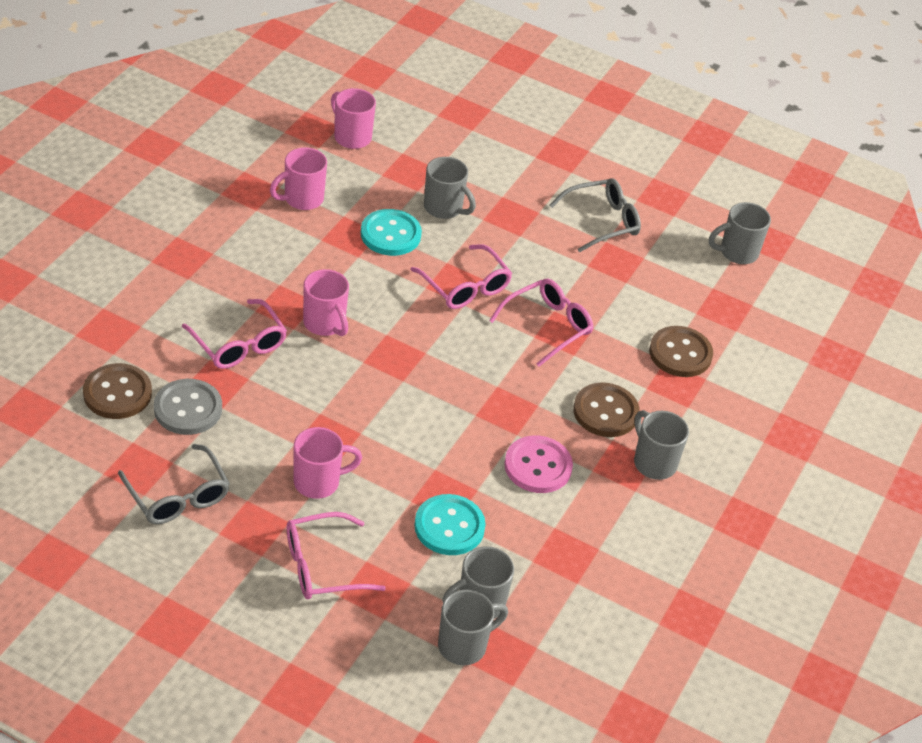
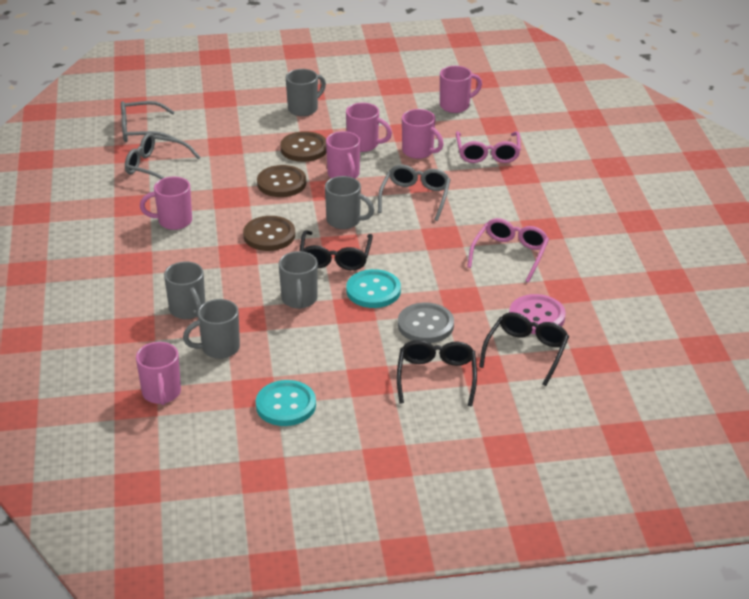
black glasses: none = 0 -> [300,231,373,270] [397,340,477,406] [479,312,569,386] = 3
grey glasses: [118,444,230,524] [550,178,641,252] = 2 -> [121,101,177,142] [125,133,201,179] [378,165,451,221] = 3
pink glasses: [182,299,287,369] [287,512,386,599] [410,244,512,309] [489,279,594,367] = 4 -> [456,131,521,163] [467,218,549,283] = 2
pink mug: [270,147,327,210] [294,427,362,499] [303,269,349,336] [331,88,376,149] = 4 -> [136,342,181,405] [140,177,192,230] [326,131,360,179] [346,103,392,152] [402,109,443,159] [440,66,482,113] = 6

